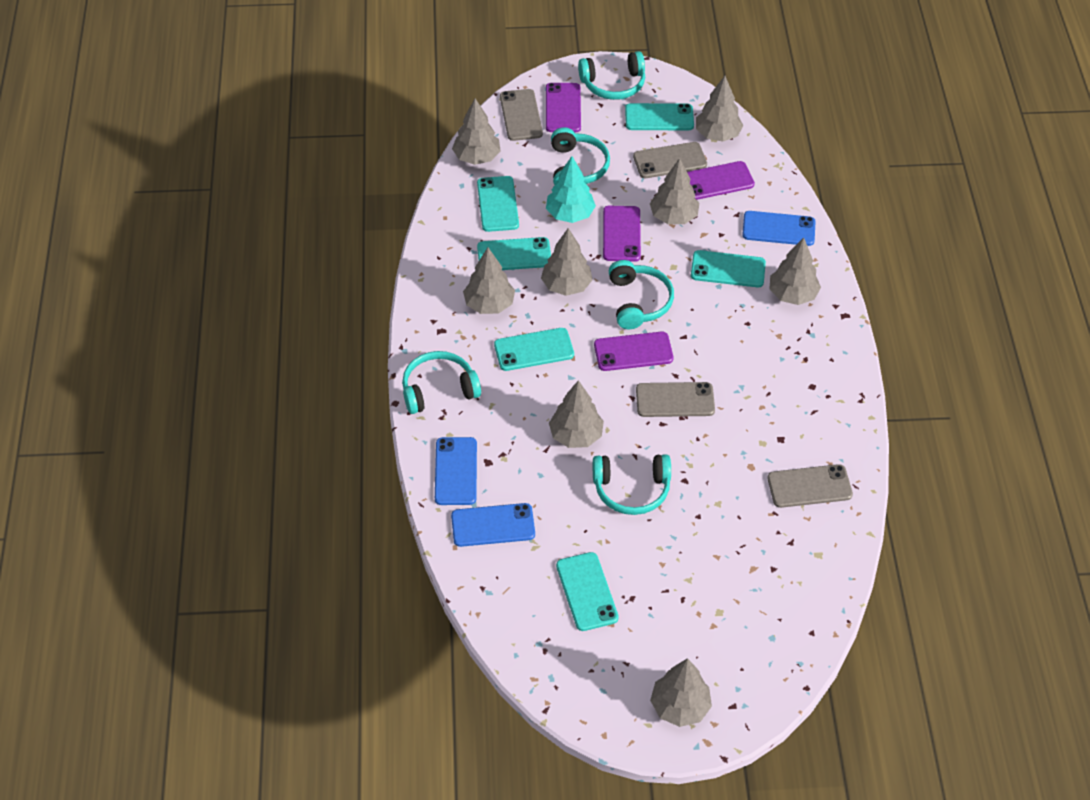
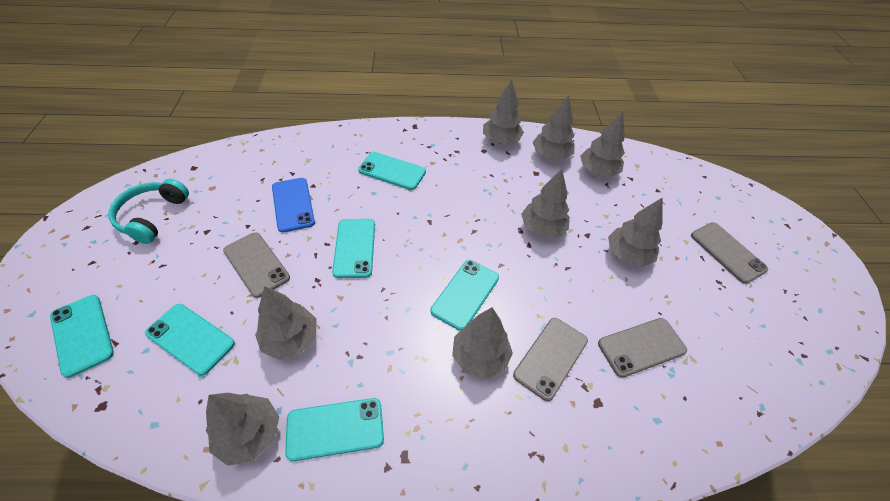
blue phone: [435,437,477,505] [451,503,535,547] [742,211,815,246] = 3 -> [272,178,315,233] = 1
purple phone: [546,83,581,133] [594,331,674,371] [603,206,641,262] [687,161,755,200] = 4 -> none = 0
turquoise headphones: [402,351,481,414] [551,127,610,185] [578,51,645,100] [593,454,671,515] [609,260,674,329] = 5 -> [108,179,189,244] = 1
turquoise tree: [546,156,596,223] = 1 -> none = 0

